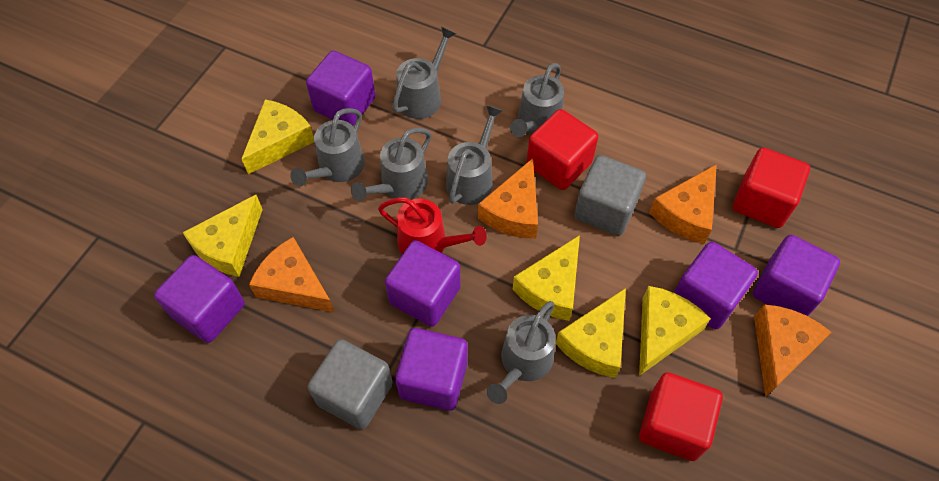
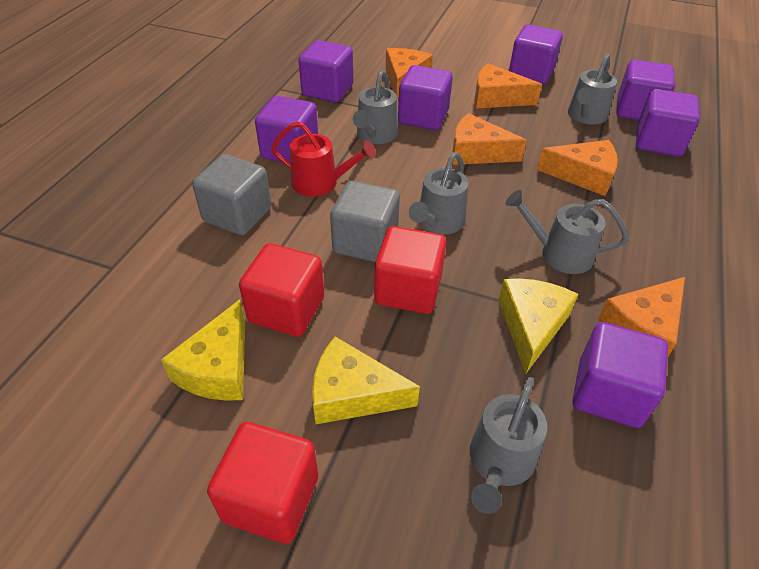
grey watering can: [290,108,365,186] [351,128,431,201] [392,27,456,119] [446,105,503,205] [487,301,556,404] [510,63,564,137] = 6 -> [353,70,398,144] [409,152,468,235] [470,377,547,514] [506,190,628,274] [568,54,617,125] = 5
orange cheese: [249,237,335,313] [478,158,538,239] [649,164,717,244] [754,305,831,397] = 4 -> [386,48,433,99] [452,113,527,165] [475,63,542,108] [537,140,618,196] [598,277,685,358] = 5
purple cube: [154,255,245,343] [306,51,376,126] [385,240,461,327] [395,328,468,411] [674,242,758,329] [753,235,840,316] = 6 -> [255,96,318,162] [298,40,353,102] [398,65,453,130] [509,24,563,84] [573,322,668,428] [616,60,675,120] [636,89,700,157] = 7
yellow cheese: [182,195,263,277] [241,99,314,174] [513,235,580,321] [555,288,626,378] [639,286,711,376] = 5 -> [161,300,245,401] [312,336,420,424] [498,278,578,374] = 3

